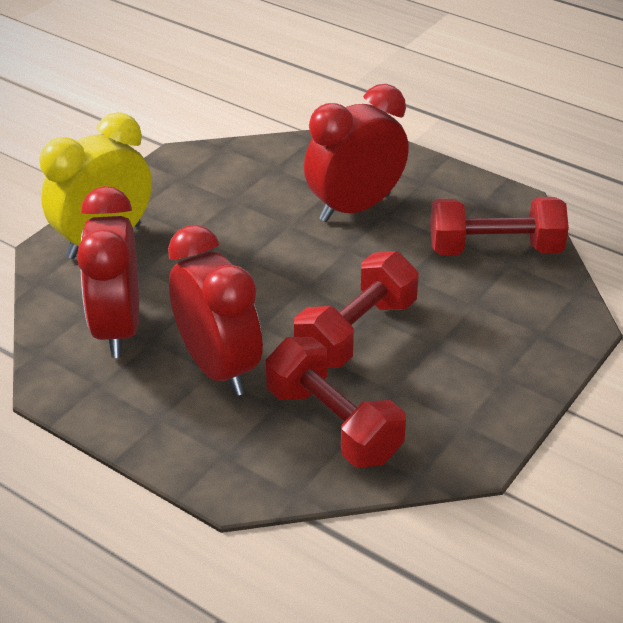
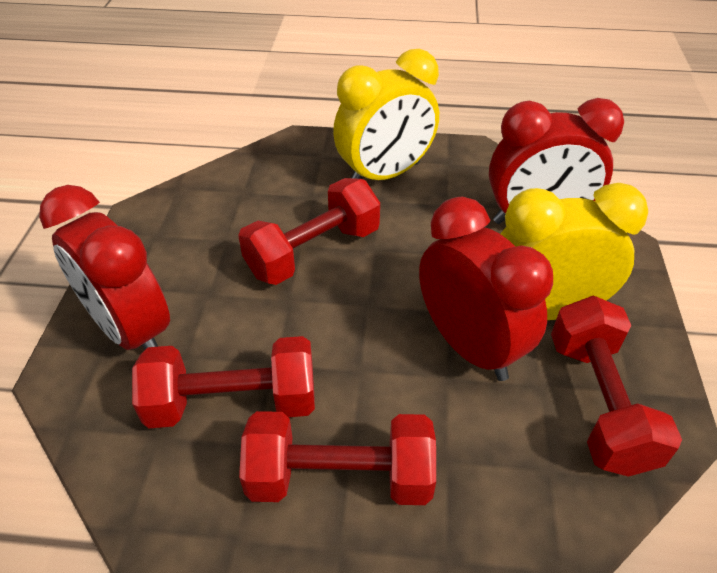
red dumbbell: [266,337,406,468] [294,251,419,367] [430,197,569,255] = 3 -> [132,336,315,428] [238,178,380,285] [239,411,436,505] [551,296,682,477] = 4
yellow clock: [40,112,152,259] = 1 -> [333,49,439,180] [500,183,648,320] = 2

